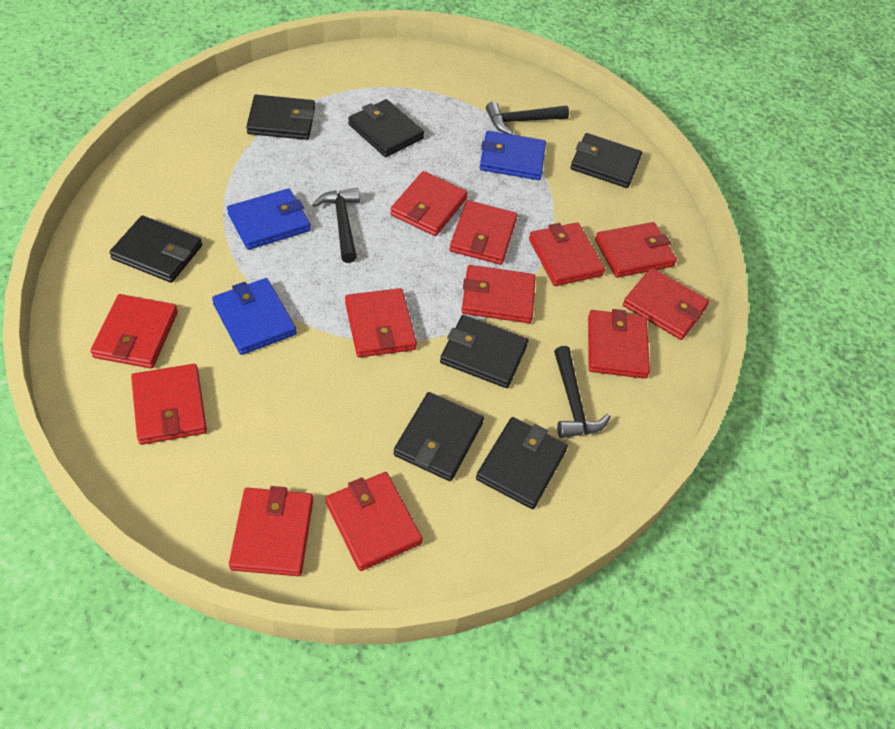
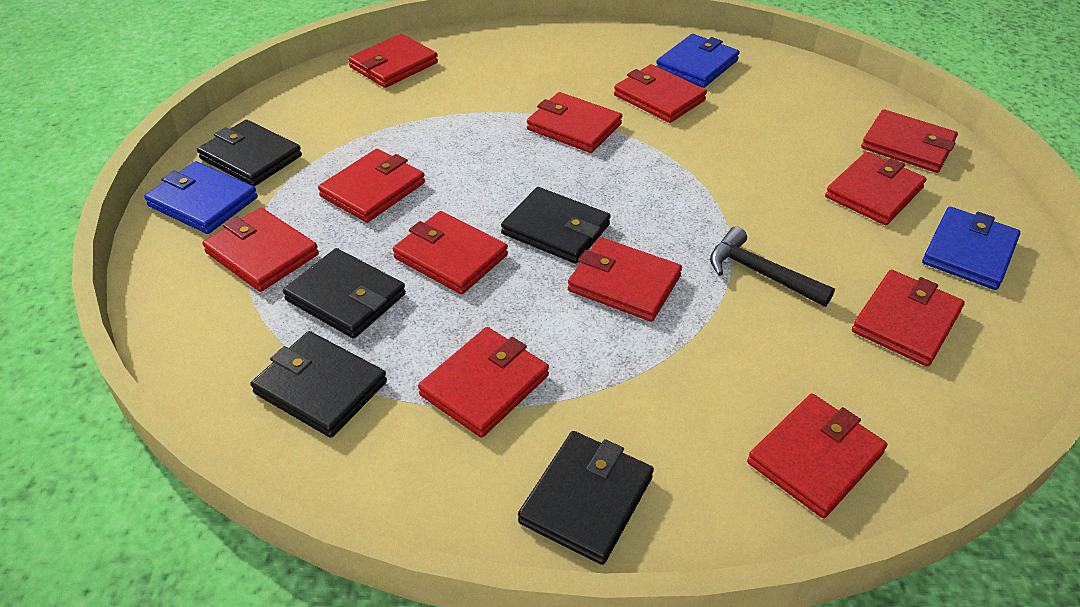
black hammer: [313,188,360,263] [486,101,569,134] [554,346,611,438] = 3 -> [710,227,835,307] = 1
black wallet: [109,215,202,283] [246,94,315,140] [348,99,424,157] [393,392,484,481] [440,315,529,388] [476,417,568,509] [570,133,642,188] = 7 -> [197,120,302,186] [251,331,387,438] [283,248,406,339] [501,187,611,263] [518,431,654,565] = 5

